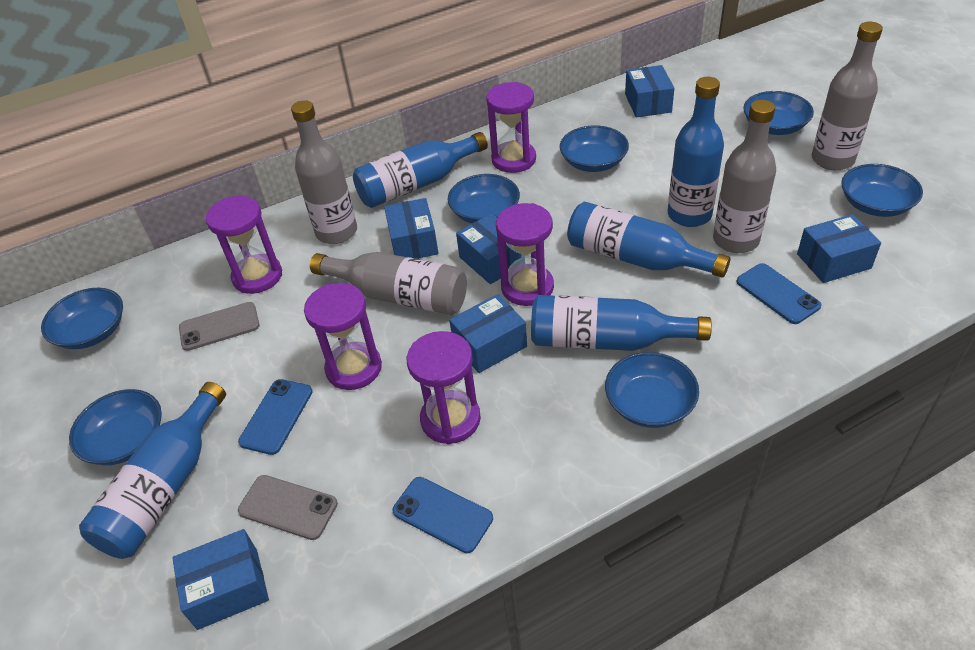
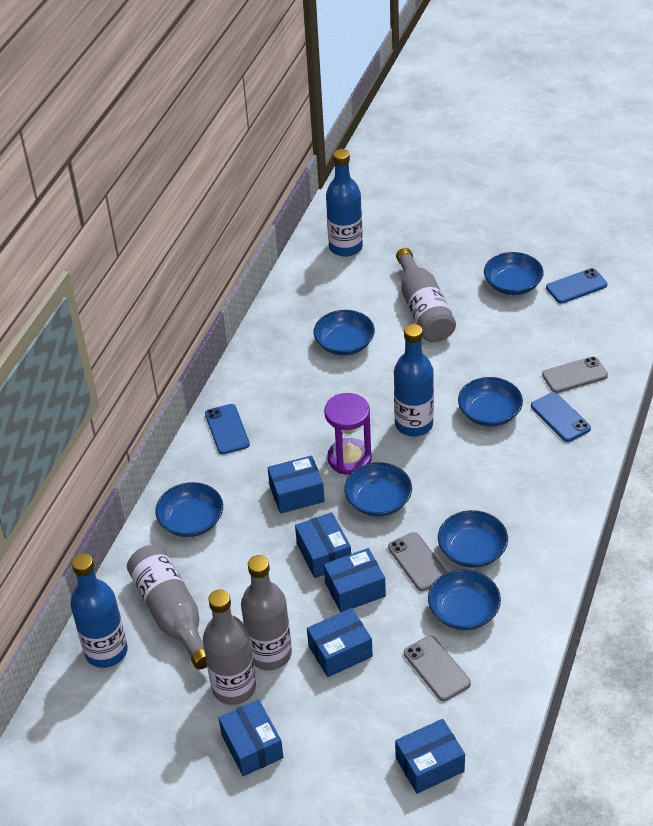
blue bottle: [79,382,226,559] [353,132,488,208] [531,295,712,351] [567,202,730,278] [668,77,724,227] = 5 -> [70,553,128,668] [326,149,363,257] [394,324,434,437] = 3
grey phone: [179,302,259,351] [238,475,338,540] = 2 -> [388,532,447,591] [404,635,471,701] [542,357,608,393] = 3
purple hourglass: [206,196,282,294] [304,283,382,390] [407,331,481,445] [486,82,536,173] [496,203,554,306] = 5 -> [324,393,372,475] = 1

